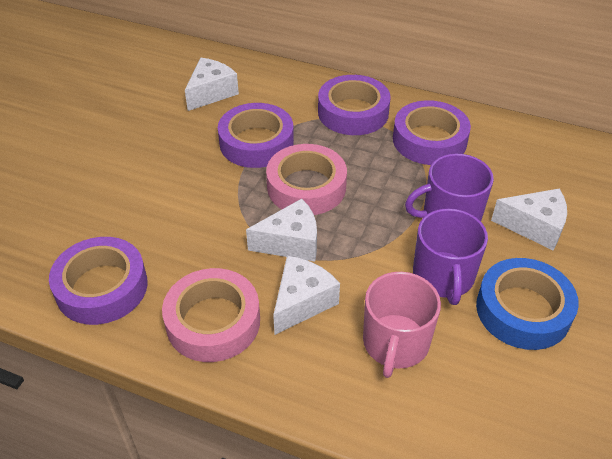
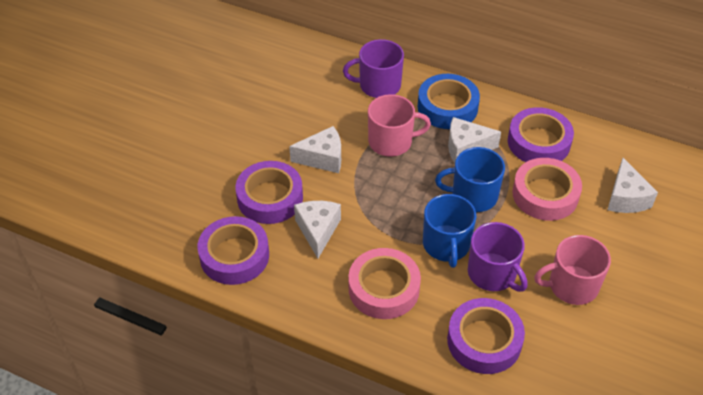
blue mug: none = 0 -> [423,194,476,268] [435,147,505,212] = 2
pink mug: [363,272,441,378] = 1 -> [368,94,431,157] [534,235,611,305] = 2

